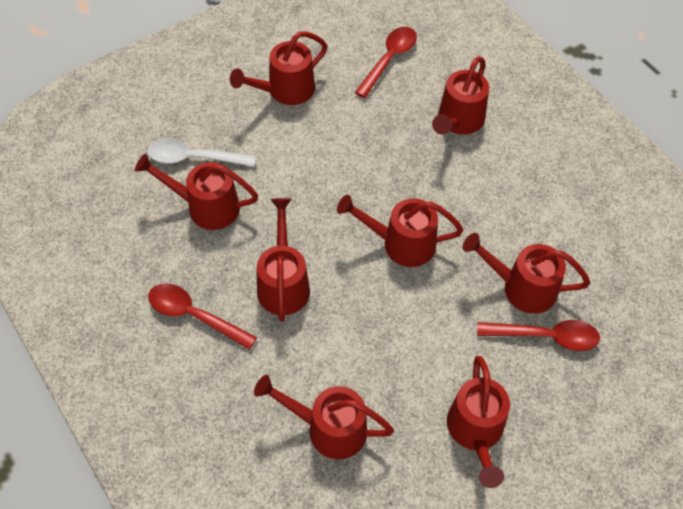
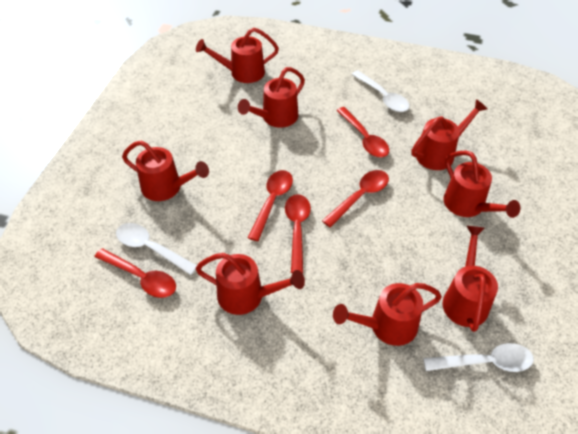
red spoon: [148,284,257,350] [354,27,417,98] [477,320,600,351] = 3 -> [94,248,176,298] [248,170,293,241] [285,194,311,273] [322,170,389,227] [336,107,389,157] = 5
white spoon: [147,139,256,167] = 1 -> [116,223,197,275] [351,70,410,112] [423,343,534,372] = 3

